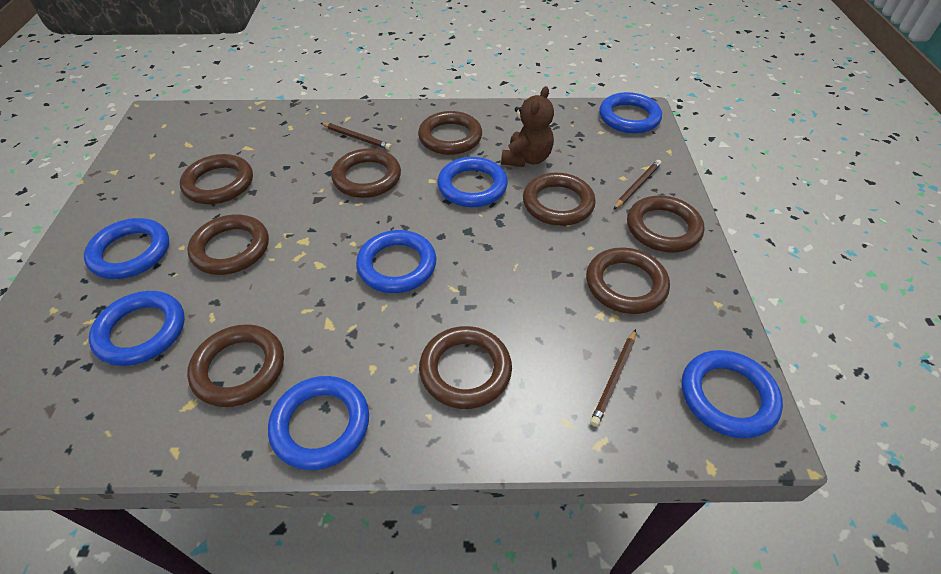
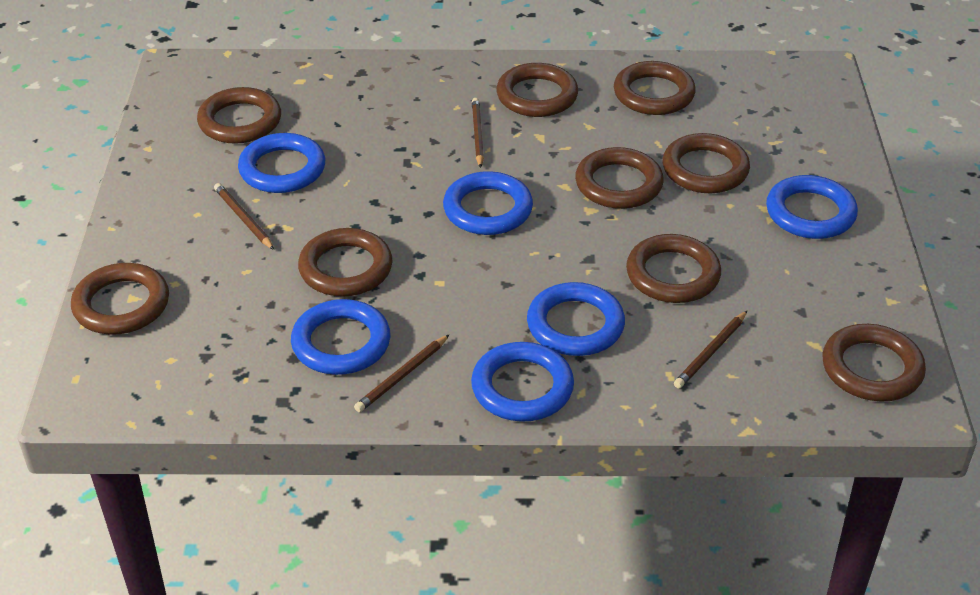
blue ring: [84,218,169,279] [89,291,185,366] [268,376,369,470] [356,230,437,293] [437,157,508,207] [599,92,662,133] [682,350,783,439] = 7 -> [238,133,325,193] [291,299,390,375] [443,171,533,235] [471,342,574,422] [527,282,625,356] [766,175,858,239] = 6
brown pencil: [321,123,392,150] [590,329,636,427] [613,160,661,210] = 3 -> [214,183,274,250] [354,334,450,412] [472,98,484,168] [674,311,747,389] = 4
brown teddy bear: [501,86,554,167] = 1 -> none = 0

